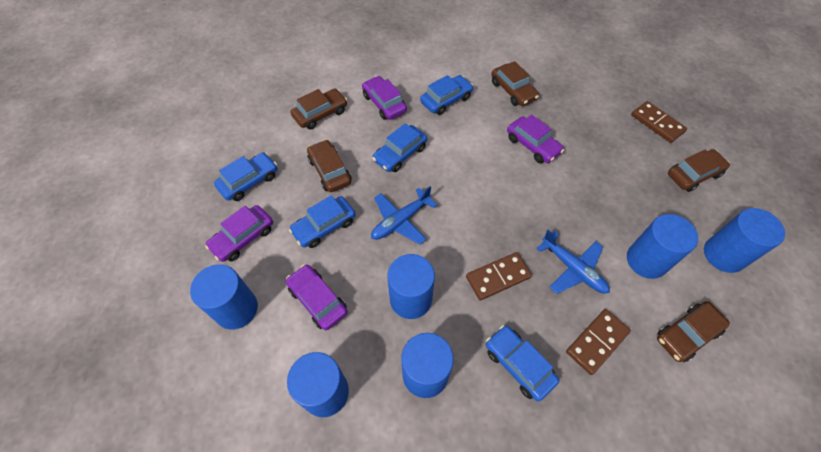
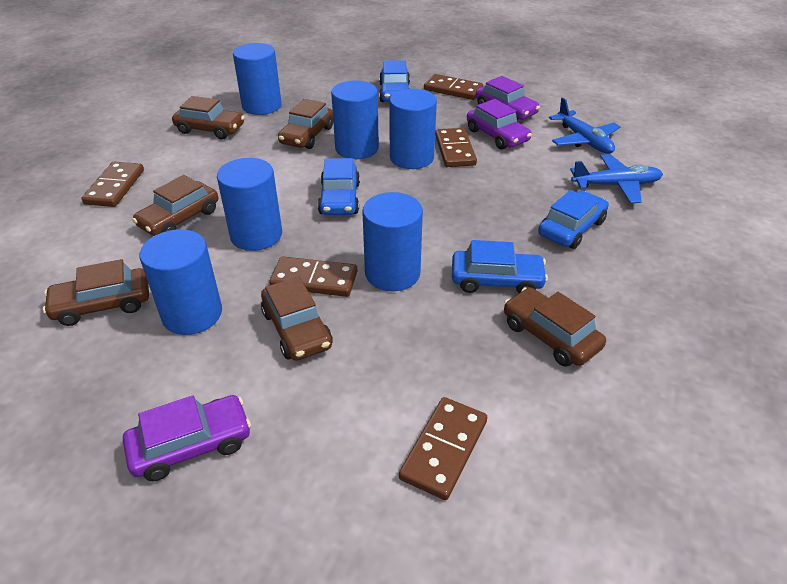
blue car: [214,152,277,201] [289,195,356,248] [372,123,427,172] [420,75,474,115] [486,325,559,402] = 5 -> [318,158,360,215] [379,60,410,102] [452,240,548,293] [538,190,609,249] = 4
brown car: [290,88,347,129] [307,140,352,192] [491,61,539,106] [657,301,730,362] [668,149,730,192] = 5 -> [43,259,149,326] [132,175,218,236] [172,96,245,139] [261,277,332,361] [278,99,333,149] [504,287,606,367] = 6
brown domino: [466,252,532,300] [566,309,631,375] [631,101,687,143] = 3 -> [82,162,144,207] [269,256,357,297] [399,397,487,500] [424,74,483,100] [435,128,477,167] = 5
purple car: [205,205,273,262] [286,264,348,330] [362,76,407,120] [507,115,564,163] = 4 -> [123,395,251,481] [467,99,532,150] [476,76,540,120] = 3

